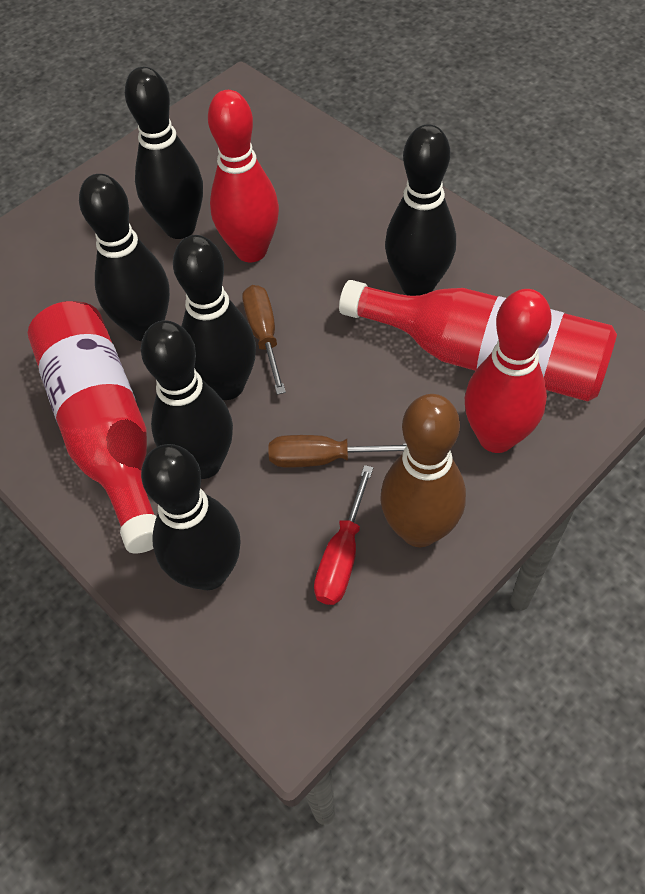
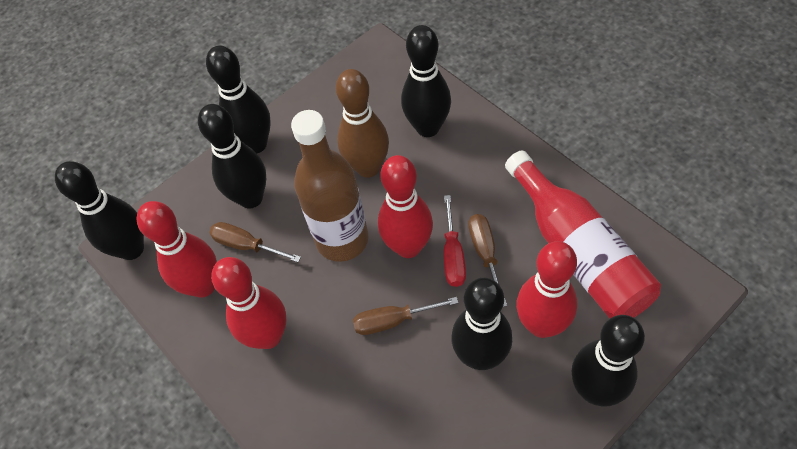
brown bottle: none = 0 -> [291,110,368,262] = 1
brown screwdriver: [242,285,286,395] [268,435,407,468] = 2 -> [209,222,301,262] [353,297,458,335] [468,214,507,307] = 3
red bottle: [28,301,157,553] [339,280,617,401] = 2 -> [505,151,661,319] = 1
red bowling pin: [208,90,279,262] [465,289,552,453] = 2 -> [136,201,217,298] [211,257,287,349] [378,155,433,258] [516,241,577,338] = 4

